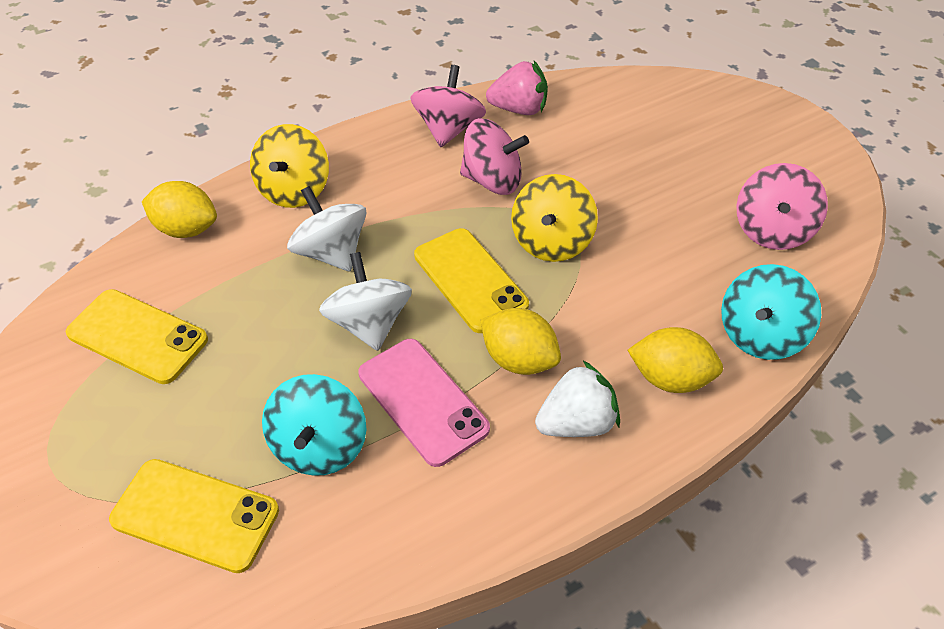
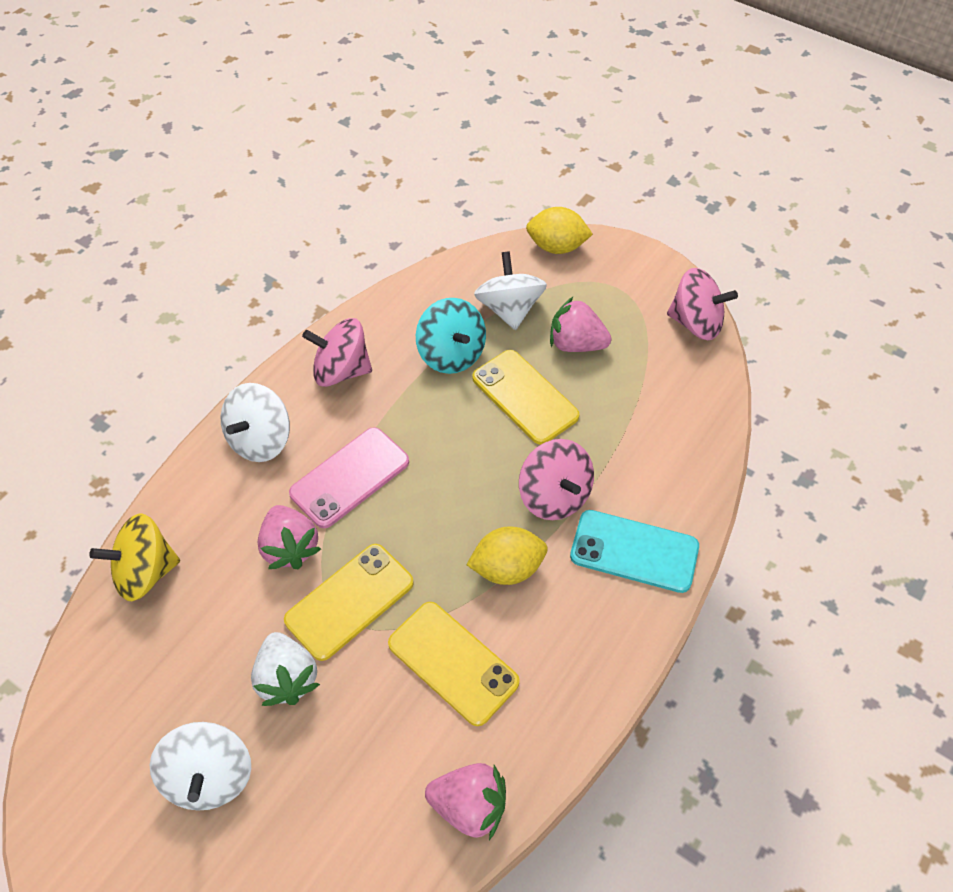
pink strawberry: [486,61,548,115] = 1 -> [258,505,321,569] [425,763,506,840] [550,297,611,352] = 3
turquoise phone: none = 0 -> [570,510,699,593] = 1
turquoise spinning top: [262,374,366,476] [721,264,821,360] = 2 -> [416,298,486,374] = 1
white spinning top: [287,186,366,272] [319,252,412,351] = 2 -> [150,722,251,810] [221,383,290,462] [474,251,547,330] = 3
yellow lemon: [142,181,217,238] [481,308,561,375] [627,327,723,393] = 3 -> [466,527,548,585] [526,207,593,254] = 2
yellow spinning top: [250,124,329,208] [511,174,598,262] = 2 -> [89,513,180,601] = 1

